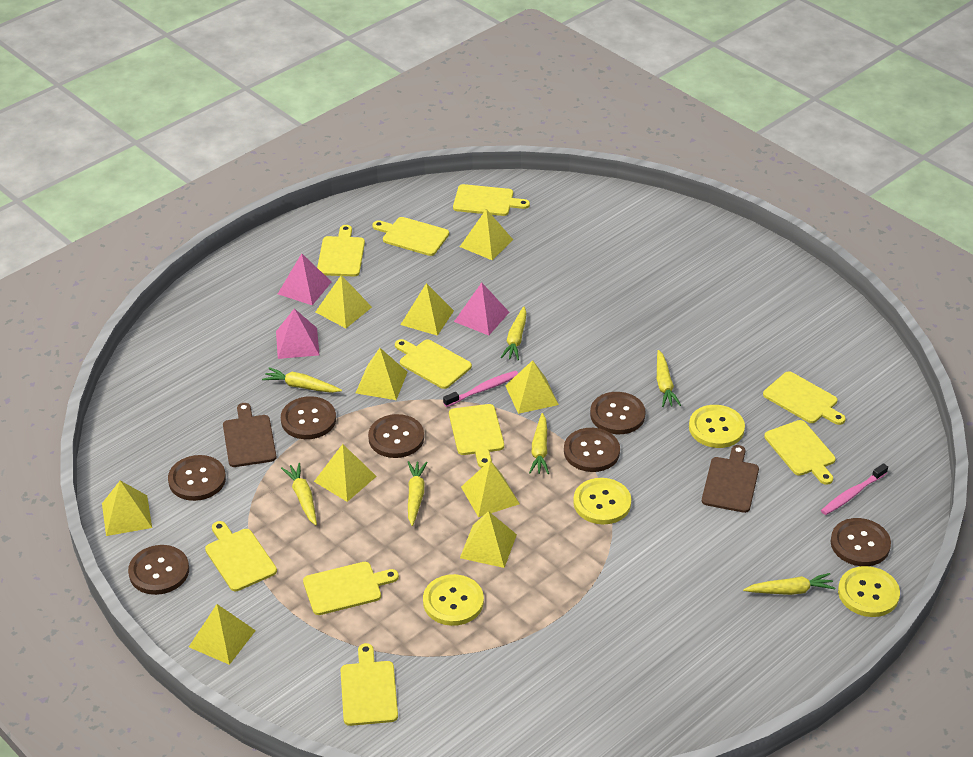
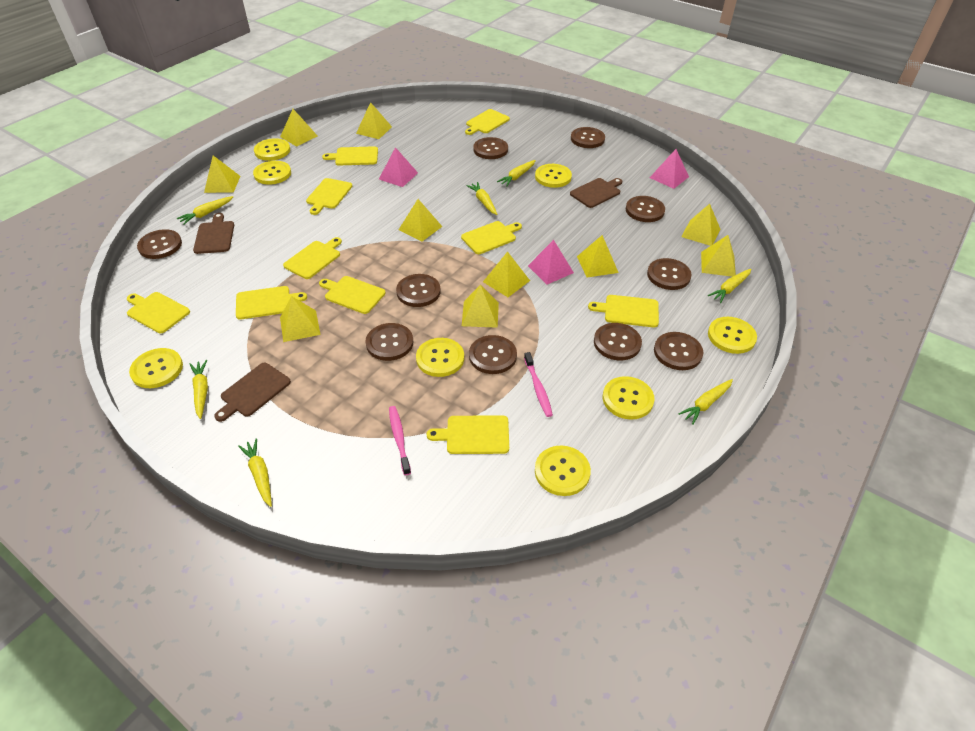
brown button: [128,545,189,595] [168,455,226,501] [281,396,336,439] [368,414,424,458] [564,428,620,472] [590,392,646,434] [831,518,891,566] = 7 -> [137,229,182,259] [365,323,413,361] [396,274,441,307] [469,335,517,374] [473,137,508,159] [571,127,605,148] [594,323,642,360] [626,196,665,222] [647,258,692,290] [654,332,703,370] = 10
brown cutting board: [223,403,277,467] [702,445,759,513] = 2 -> [193,213,234,254] [214,363,291,422] [570,178,622,208] = 3
yellow button: [423,574,484,626] [573,478,631,524] [689,405,745,448] [838,566,900,617] = 4 -> [129,348,183,388] [253,161,291,185] [254,138,290,161] [416,338,464,377] [535,164,572,188] [535,446,591,496] [603,376,655,420] [708,317,757,354] = 8

